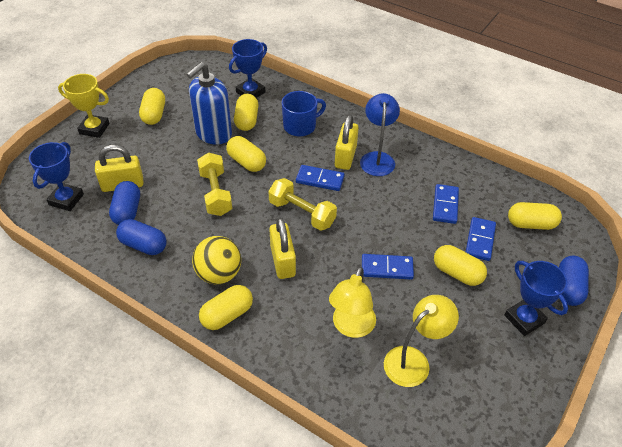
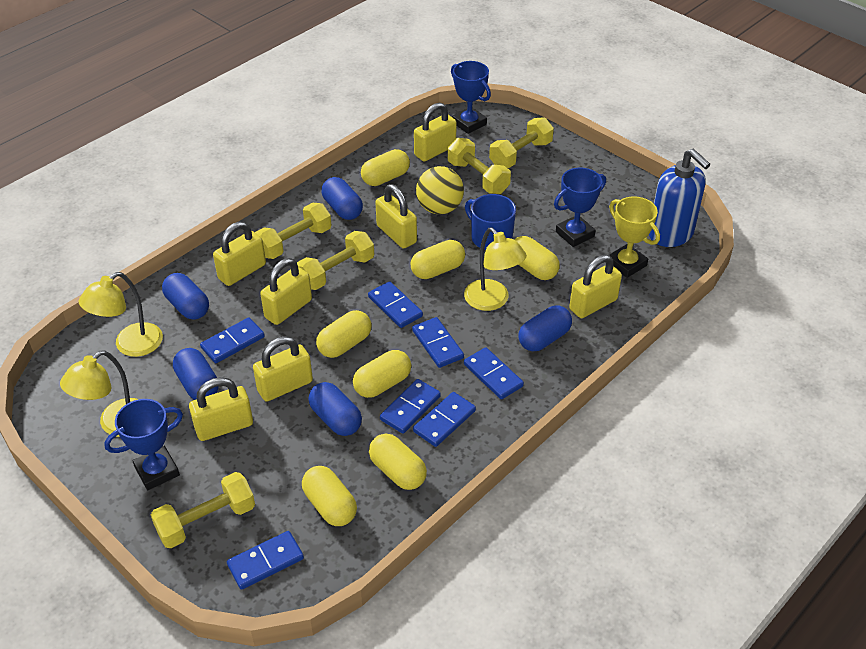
blue capsule: [109,181,140,225] [116,219,167,255] [559,256,589,306] = 3 -> [162,273,209,320] [173,348,219,400] [308,382,362,436] [322,177,363,220] [519,305,572,351] = 5
blue domino: [296,165,345,191] [362,254,414,280] [433,184,459,224] [466,217,496,261] = 4 -> [200,317,265,363] [227,531,304,590] [368,281,423,328] [380,379,441,434] [412,317,464,368] [413,392,476,447] [464,347,524,399] = 7
blue lamp: [360,93,400,176] = 1 -> none = 0
yellow capsule: [139,88,165,125] [199,285,253,330] [226,136,266,172] [234,94,259,131] [434,245,487,286] [508,202,562,230] = 6 -> [302,466,357,526] [316,310,372,358] [353,350,411,398] [361,149,410,186] [369,434,427,490] [411,240,465,279] [514,236,560,280] = 7
yellow dumbbell: [197,152,232,216] [268,178,337,231] = 2 -> [151,472,255,548] [255,203,332,259] [297,231,374,290] [448,138,511,194] [489,117,554,168] = 5
yellow lamp: [329,267,376,338] [384,295,459,387] = 2 -> [60,350,138,437] [79,272,163,357] [464,228,527,311] = 3
yellow padlock: [95,145,143,192] [269,218,296,279] [335,114,359,170] = 3 -> [189,377,253,441] [213,222,266,286] [253,336,313,402] [260,258,312,325] [375,184,417,248] [414,103,457,162] [569,255,622,318] = 7

